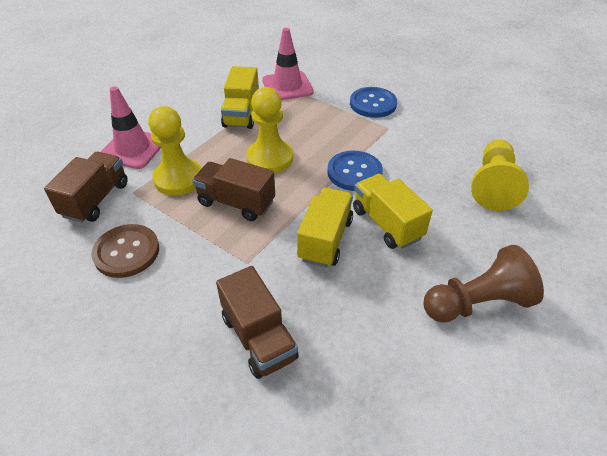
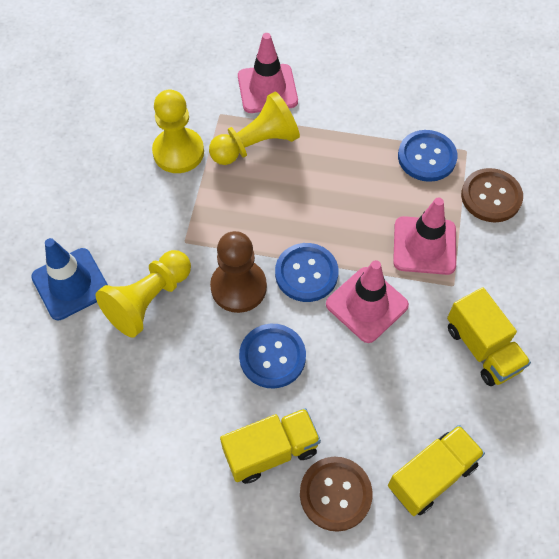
blue button: [327,151,383,191] [350,87,397,118] = 2 -> [239,324,306,389] [275,243,339,302] [398,130,458,182] = 3
blue traffic cone: none = 0 -> [31,238,108,320] = 1
brown button: [91,224,159,278] = 1 -> [300,457,373,532] [461,168,523,223] = 2
brown truck: [44,152,128,223] [192,158,275,221] [216,266,299,379] = 3 -> none = 0
pink traffic cone: [101,86,161,169] [262,28,314,100] = 2 -> [238,33,298,113] [326,260,409,343] [393,197,456,275] = 3

